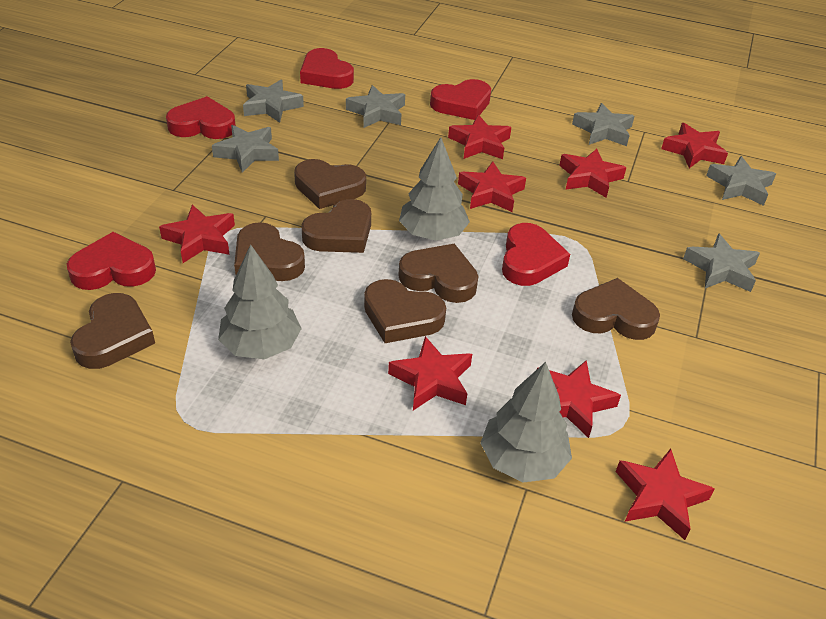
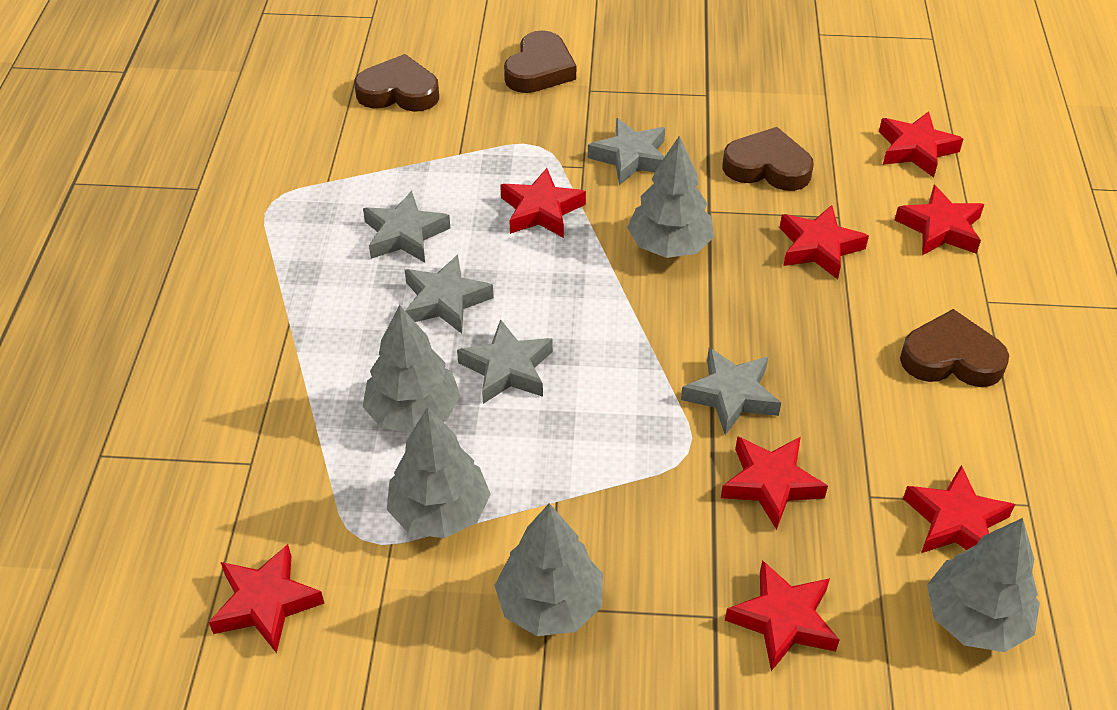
brown heart: [70,293,155,369] [234,222,305,281] [294,159,366,209] [301,199,371,253] [364,279,446,343] [398,244,478,303] [572,278,660,340] = 7 -> [354,54,439,112] [504,30,576,93] [723,127,814,191] [900,309,1009,387] = 4
grey star: [212,125,279,173] [243,79,304,123] [346,85,405,128] [572,103,635,146] [683,233,760,292] [706,156,776,206] = 6 -> [363,191,450,263] [405,255,494,334] [457,319,553,404] [588,118,665,185] [681,348,781,435] = 5
grey tree: [218,244,302,359] [399,137,470,241] [480,362,572,483] = 3 -> [363,305,461,433] [387,407,491,538] [494,503,603,636] [627,136,714,258] [927,518,1040,652] = 5
red heart: [67,232,156,290] [166,96,236,139] [300,48,354,89] [430,79,491,120] [502,223,570,286] = 5 -> none = 0

